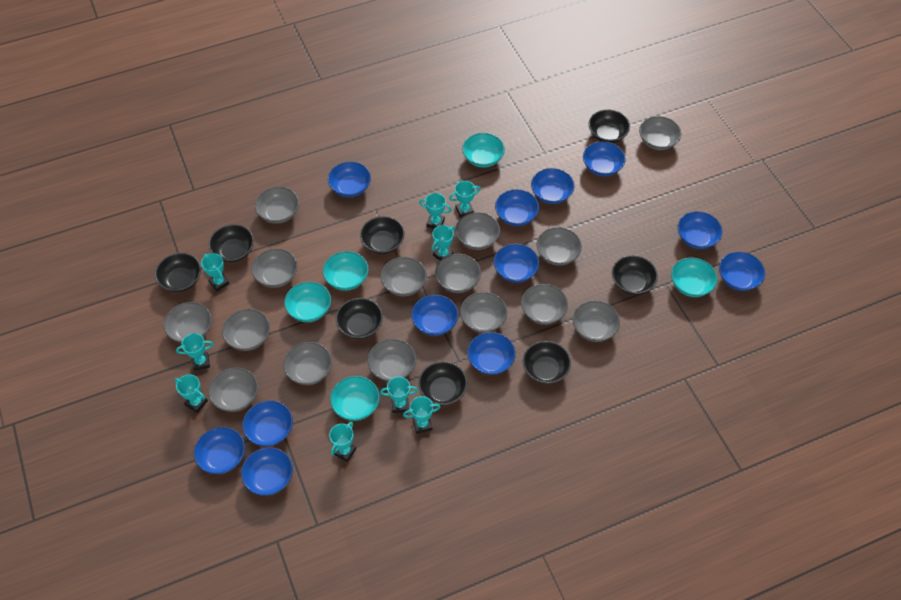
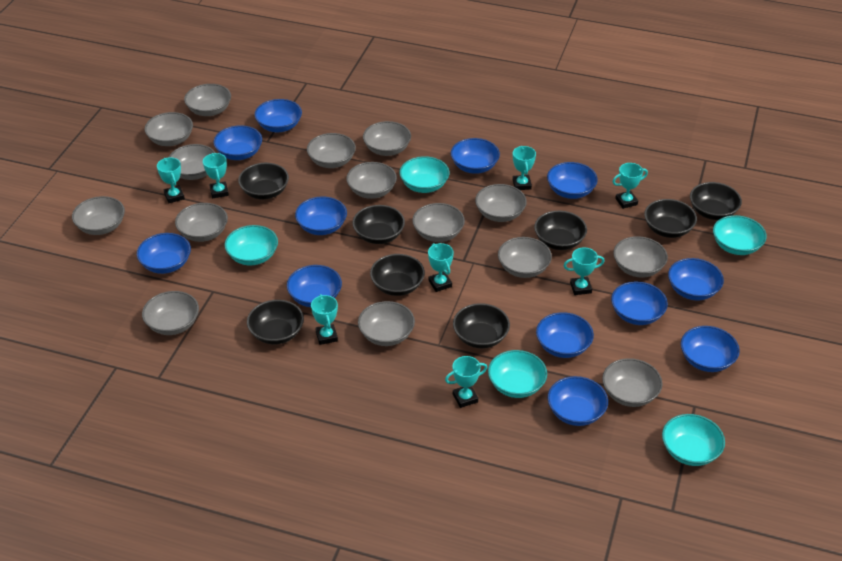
turquoise trophy: [174,374,208,413] [176,333,213,371] [201,253,230,291] [329,422,356,462] [380,377,418,413] [403,396,440,434] [419,193,452,229] [431,225,455,260] [449,181,481,218] = 9 -> [157,157,185,203] [203,153,229,198] [311,294,338,345] [428,243,454,292] [445,356,487,408] [513,146,536,190] [563,247,605,295] [612,163,648,209] = 8

